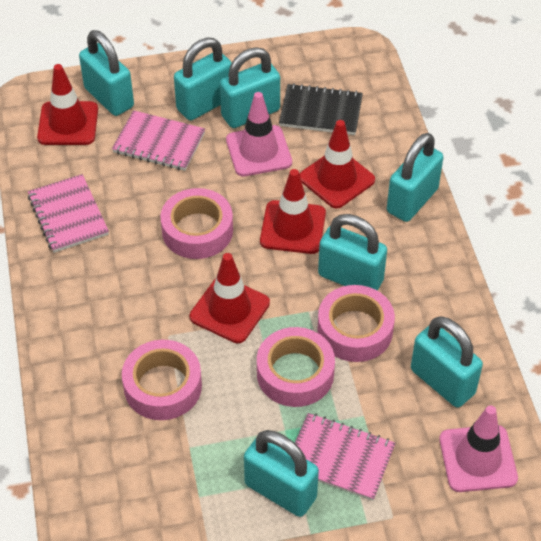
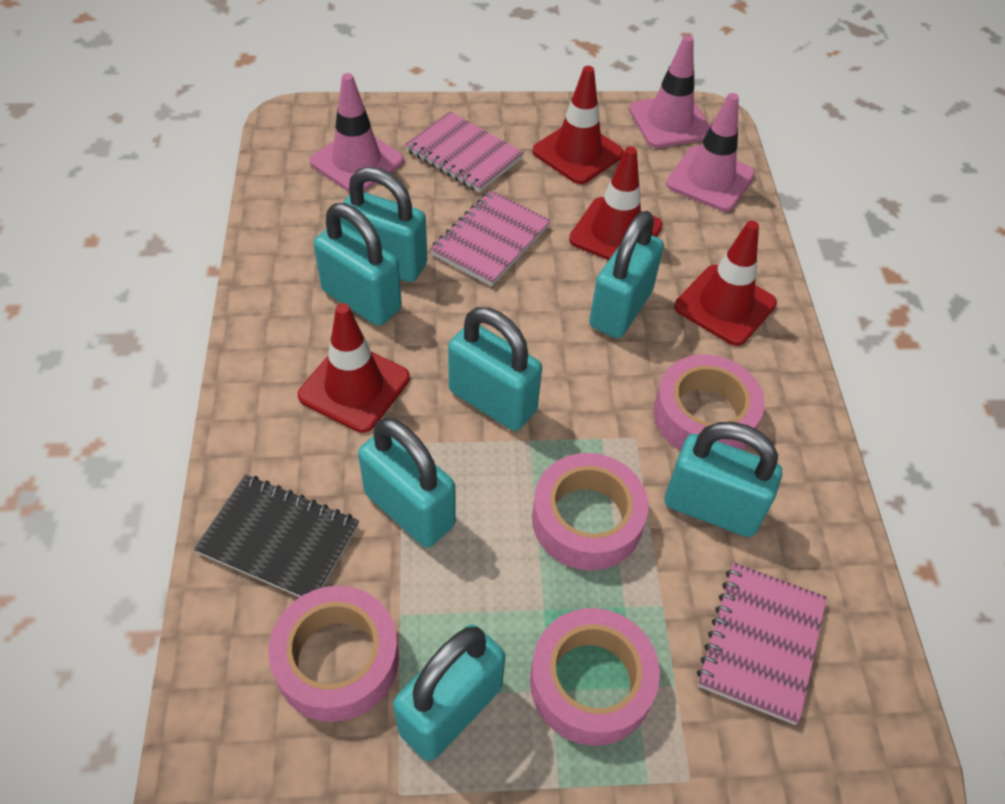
pink traffic cone: [226,92,292,177] [439,405,518,492] = 2 -> [309,73,404,192] [629,35,710,148] [666,93,755,211] = 3

